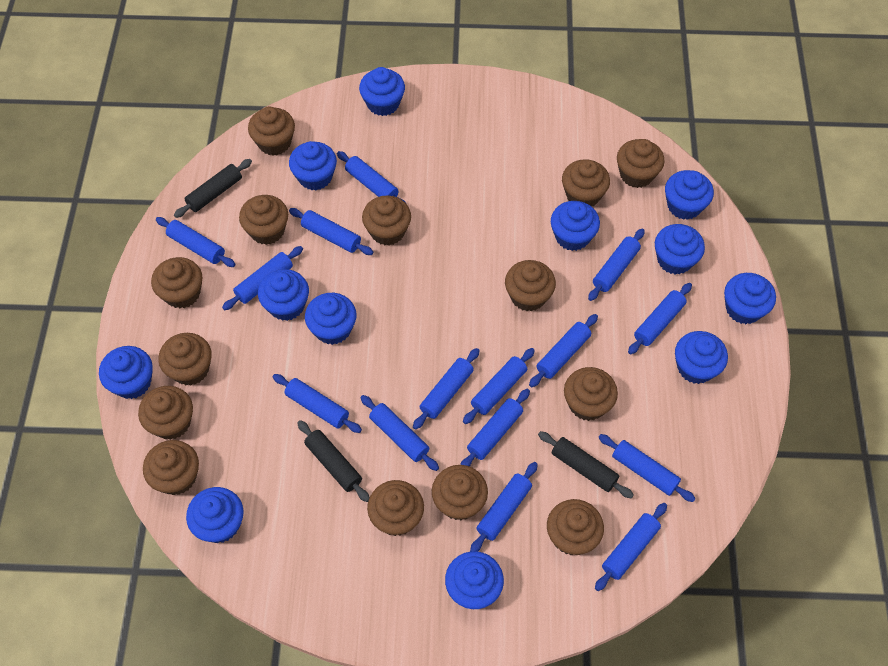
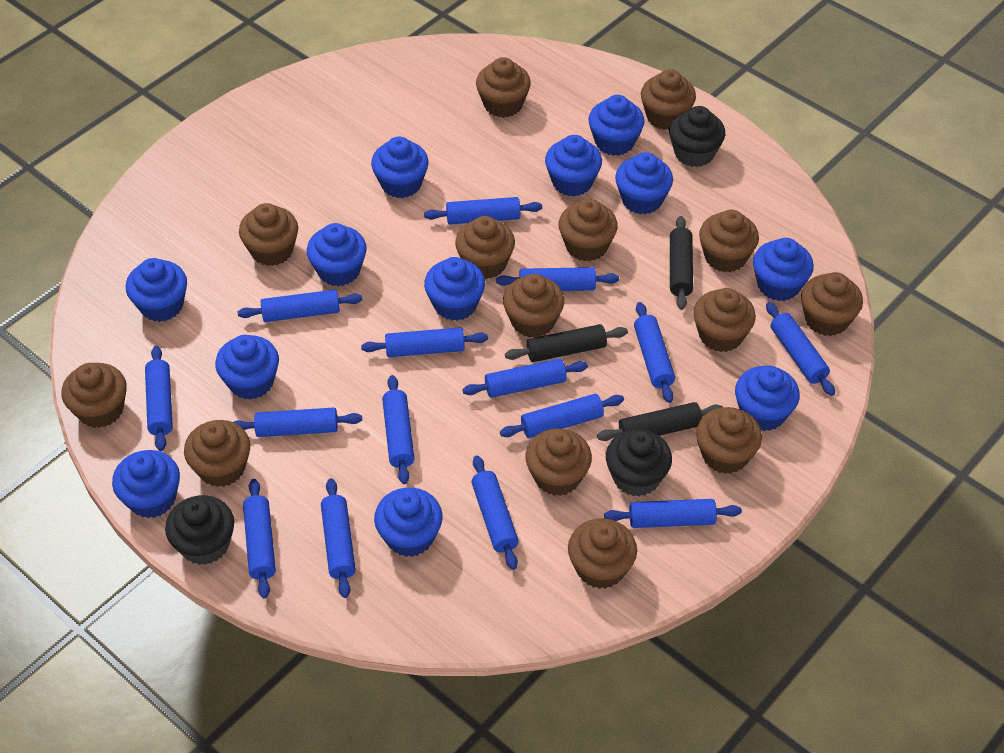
black cupcake: none = 0 -> [165,495,234,565] [606,429,672,497] [669,106,725,167] = 3

